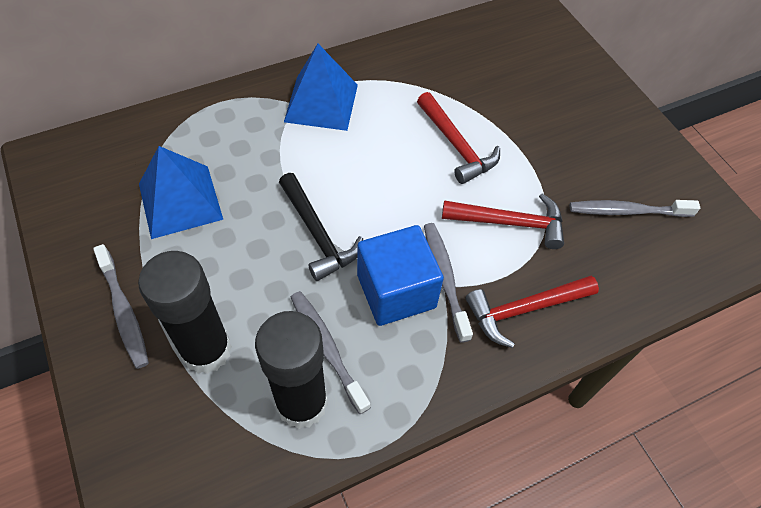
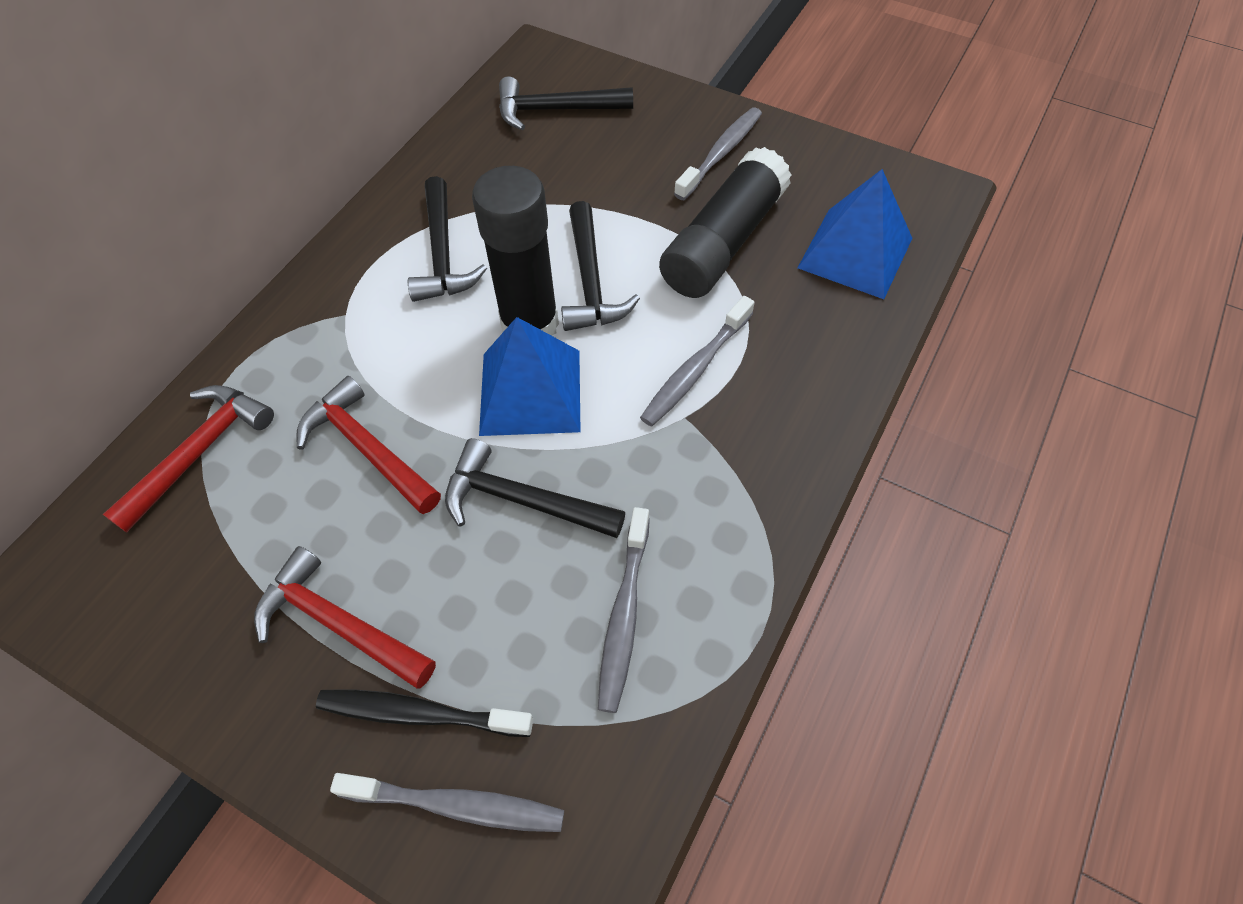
black hammer: [279,173,363,281] = 1 -> [408,176,487,302] [445,438,625,538] [499,76,633,130] [561,201,640,331] = 4
black toothbrush: none = 0 -> [316,690,533,737] = 1
blue cube: [357,225,444,326] = 1 -> none = 0

